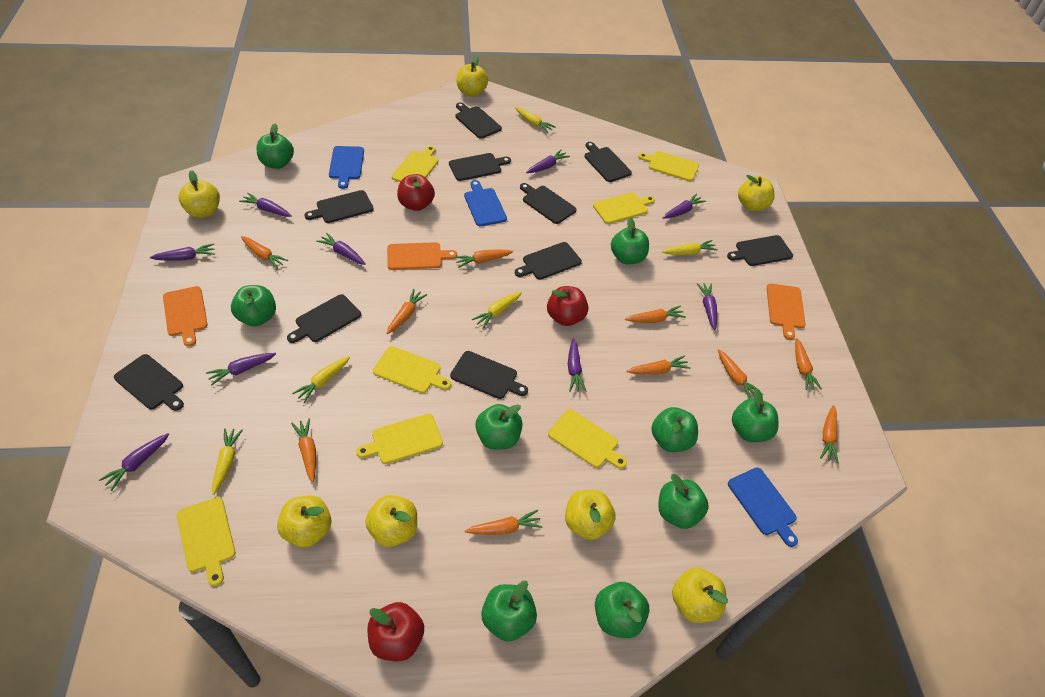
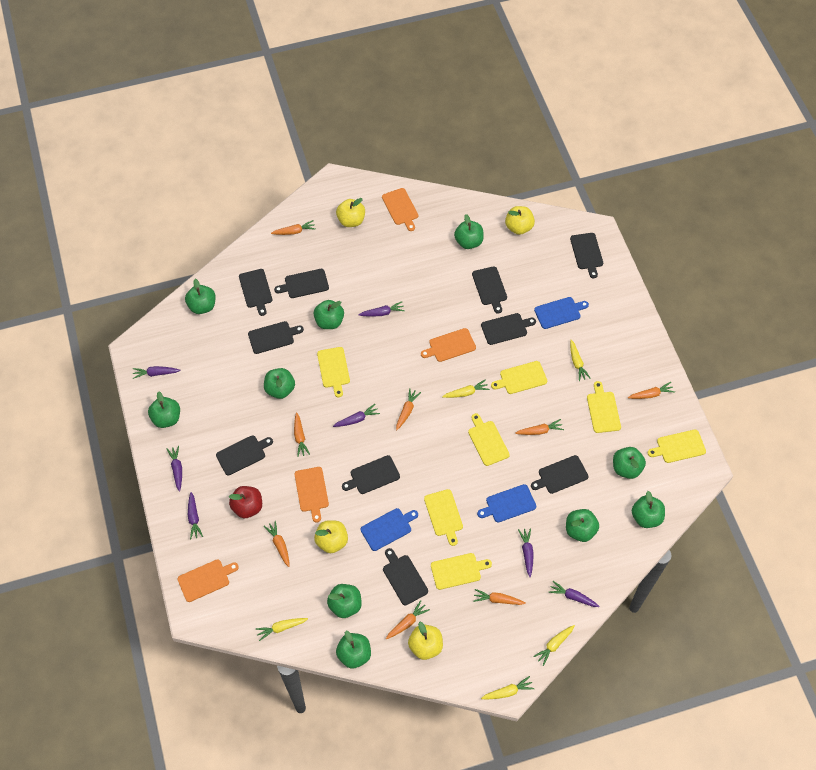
green apple: [231,285,276,326] [256,123,294,169] [475,404,523,450] [481,581,537,642] [595,582,649,638] [611,217,649,264] [651,407,698,452] [658,474,709,529] [732,389,779,442] = 9 -> [148,391,180,428] [185,279,216,314] [264,368,295,399] [313,300,344,329] [327,584,362,618] [336,631,371,669] [454,214,484,249] [566,509,599,542] [613,447,646,479] [632,491,665,528] = 10
orange carrot: [241,236,288,269] [291,418,316,482] [386,289,427,334] [454,249,513,268] [465,510,542,535] [625,305,686,323] [626,355,691,375] [718,349,763,399] [795,338,822,390] [820,405,838,463] = 10 -> [264,521,290,567] [271,220,316,235] [294,412,310,457] [386,600,430,639] [396,388,421,430] [473,589,526,605] [515,419,564,435] [628,382,675,399] = 8
orange cutting board: [163,286,208,347] [387,242,457,270] [767,284,805,340] = 3 -> [178,559,239,602] [294,467,329,522] [382,188,418,231] [421,328,476,362] = 4
purple carrot: [99,433,169,491] [150,243,215,261] [206,353,276,385] [239,193,292,217] [316,233,366,265] [526,150,570,173] [568,338,586,392] [663,194,706,219] [697,283,717,330] = 9 -> [133,366,180,379] [167,446,182,492] [188,492,203,539] [333,404,380,427] [358,301,405,317] [518,528,534,577] [548,581,600,607] = 7
red apple: [367,602,424,661] [397,174,435,211] [547,286,588,326] = 3 -> [229,486,262,518] = 1
yellow apple: [179,170,220,218] [277,495,332,548] [365,495,417,547] [457,56,488,97] [565,490,616,540] [672,568,728,623] [738,175,775,211] = 7 -> [314,520,348,553] [336,198,365,227] [408,622,443,660] [505,206,535,235] = 4

